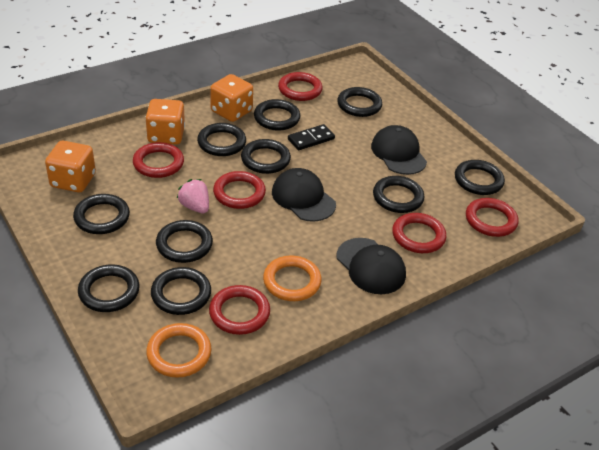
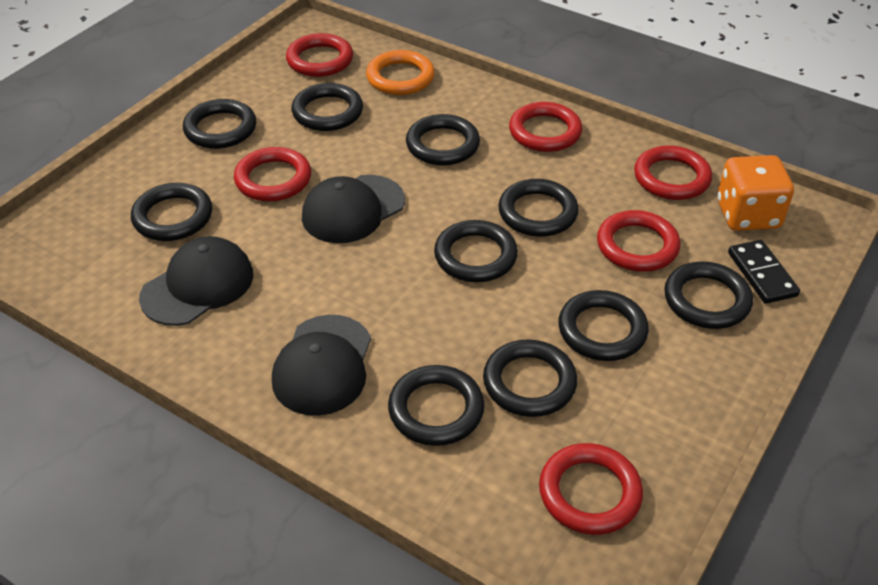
orange dice: [45,141,96,192] [145,99,185,145] [210,74,253,122] = 3 -> [717,155,794,231] = 1
orange ring: [146,323,212,378] [263,256,322,301] = 2 -> [366,50,435,95] = 1
pink strawberry: [177,179,209,213] = 1 -> none = 0

